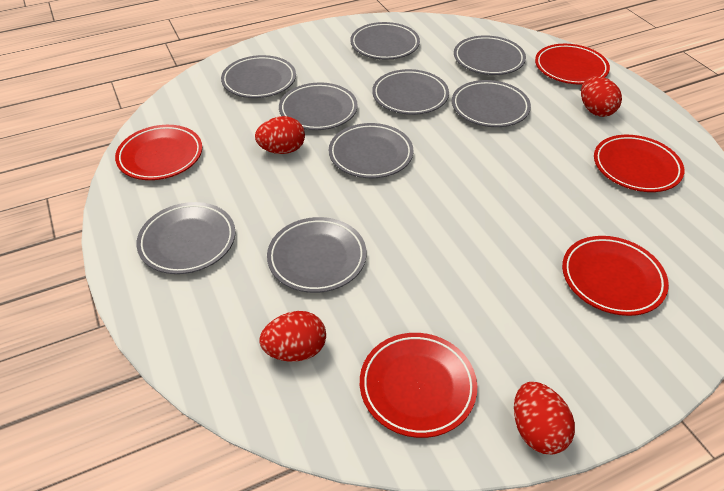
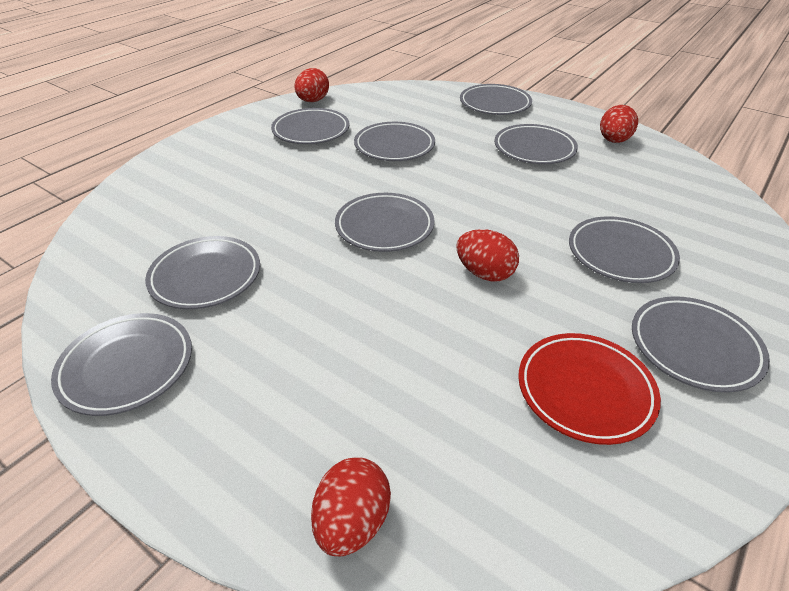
red plate: [115,125,202,180] [360,333,477,438] [535,44,610,85] [562,236,669,316] [594,135,684,192] = 5 -> [518,333,661,445] = 1

